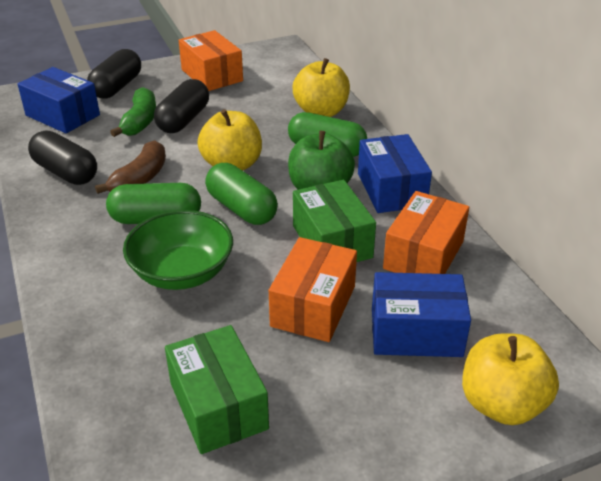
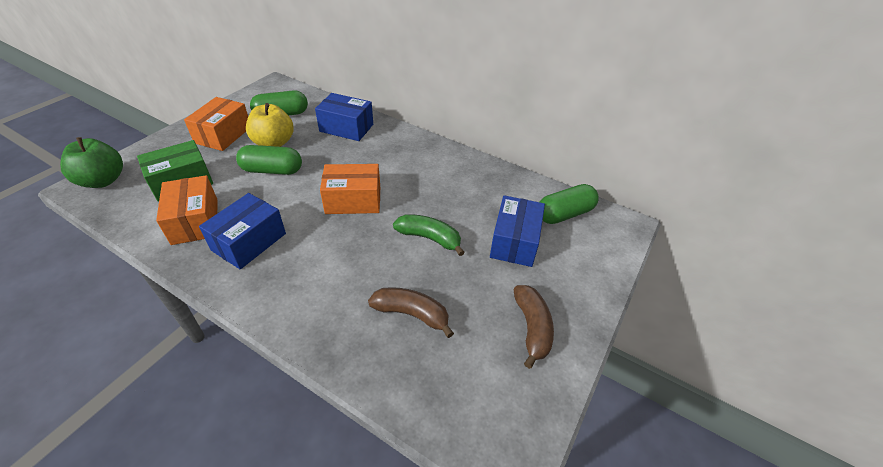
black capsule: [28,131,97,185] [87,49,141,98] [154,79,209,133] = 3 -> none = 0
brown banana: [95,140,166,194] = 1 -> [368,287,454,338] [513,285,554,369] = 2
green bowl: [123,210,233,290] = 1 -> none = 0
green box: [165,325,269,454] [293,180,376,262] = 2 -> [137,140,213,201] = 1
yellow apple: [197,109,262,171] [292,58,350,117] [462,333,559,425] = 3 -> [246,103,294,147] = 1

